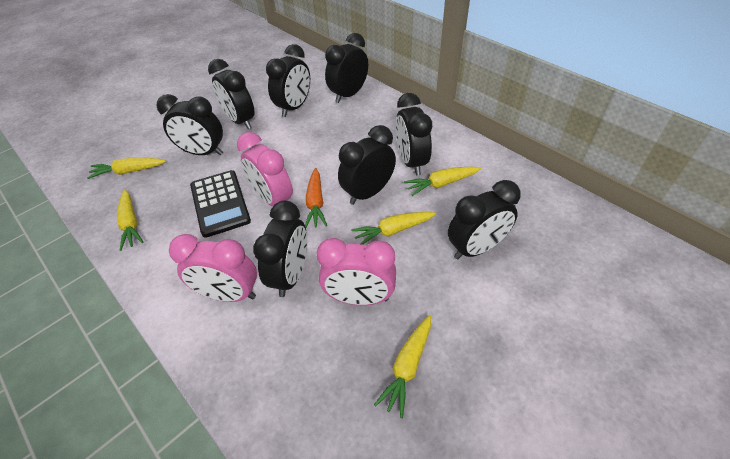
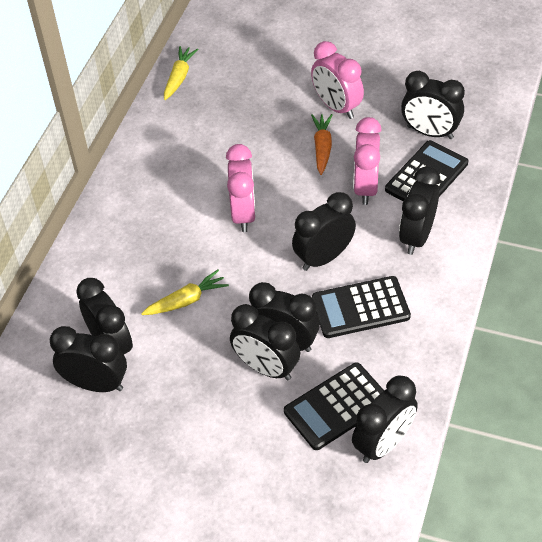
black calculator: [190,170,251,238] = 1 -> [284,362,384,450] [312,276,411,338] [385,140,468,202] = 3
yellow carrot: [87,158,166,179] [117,190,144,251] [351,212,436,245] [374,315,431,418] [404,167,481,196] = 5 -> [141,270,229,315] [164,46,199,100] = 2

